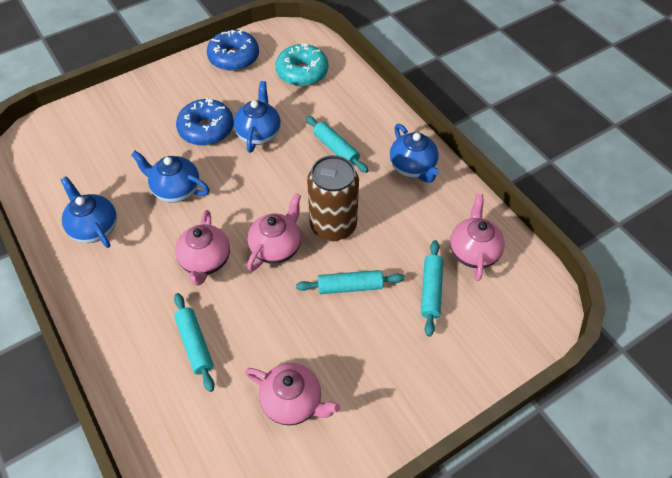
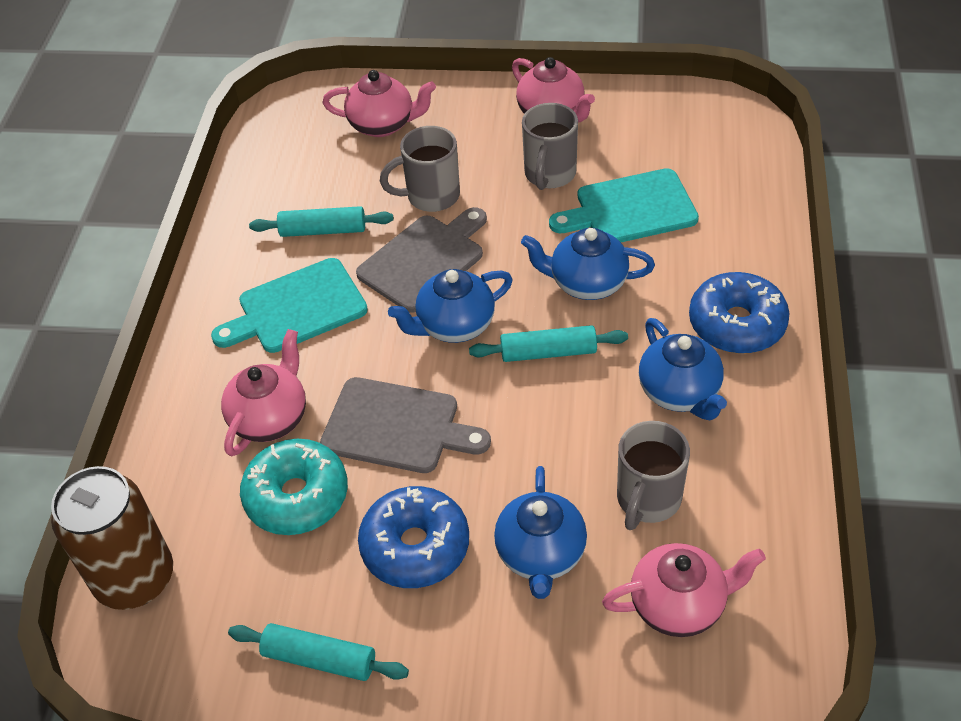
grey cutting board: none = 0 -> [320,377,491,473] [356,207,487,313] = 2
grey mug: none = 0 -> [380,126,460,212] [522,103,578,190] [617,421,690,530] = 3
turquoise cutting board: none = 0 -> [211,258,368,353] [549,168,699,242] = 2
turquoise rolling pin: [174,293,215,392] [296,270,404,294] [306,116,368,173] [421,240,443,337] = 4 -> [228,623,409,681] [249,206,394,237] [469,325,628,362] = 3

